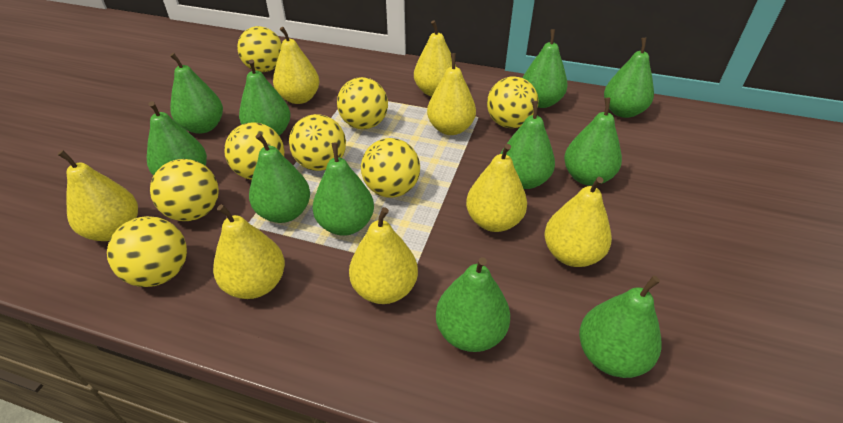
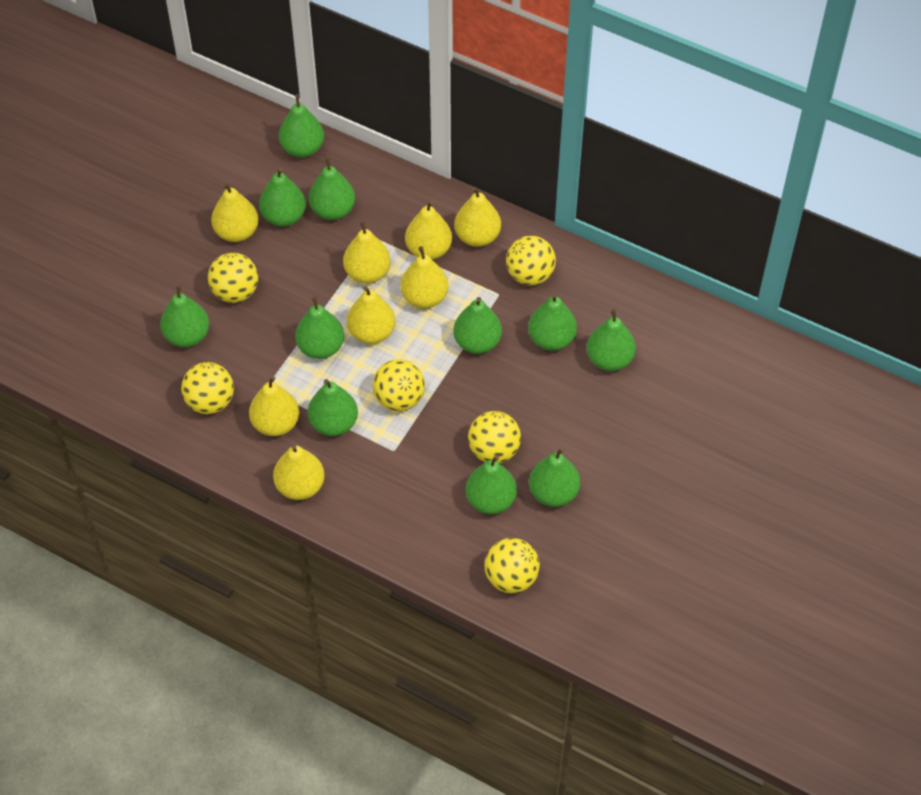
yellow ball: [107,216,187,287] [150,159,219,221] [224,122,284,180] [237,26,282,72] [289,114,346,171] [337,77,388,129] [361,138,420,197] [487,76,538,128] = 8 -> [181,362,234,414] [208,253,258,303] [373,359,425,411] [468,411,521,463] [484,538,540,593] [506,236,556,286] = 6

